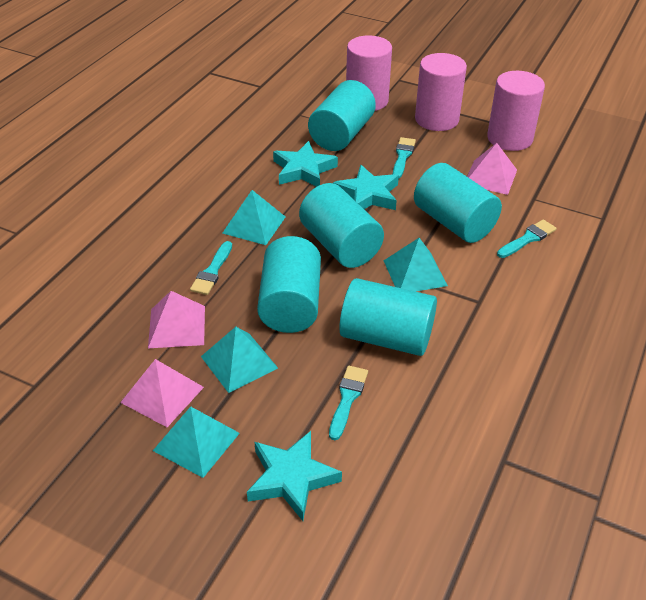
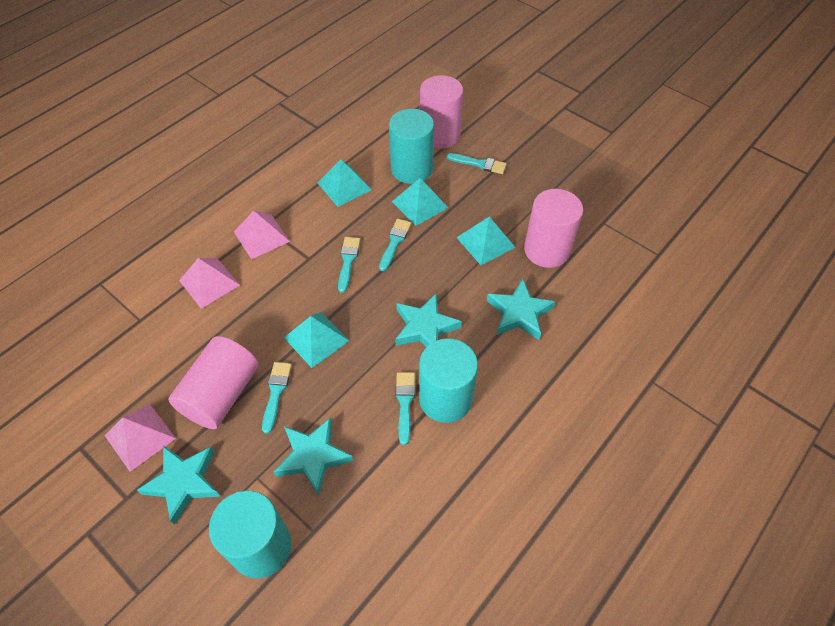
turquoise brush: [190,241,232,295] [329,366,368,440] [393,137,416,178] [497,219,557,258] = 4 -> [262,362,292,434] [338,237,360,293] [379,219,412,271] [396,372,415,445] [447,153,507,174] = 5
turquoise cylinder: [257,236,321,333] [299,183,384,268] [308,80,376,151] [339,278,437,356] [414,163,502,243] = 5 -> [209,491,291,578] [389,109,434,184] [419,338,478,423] = 3
turquoise star: [247,431,342,521] [273,141,338,187] [333,165,399,210] = 3 -> [137,446,221,525] [274,417,353,496] [395,294,462,347] [487,279,555,340] = 4

